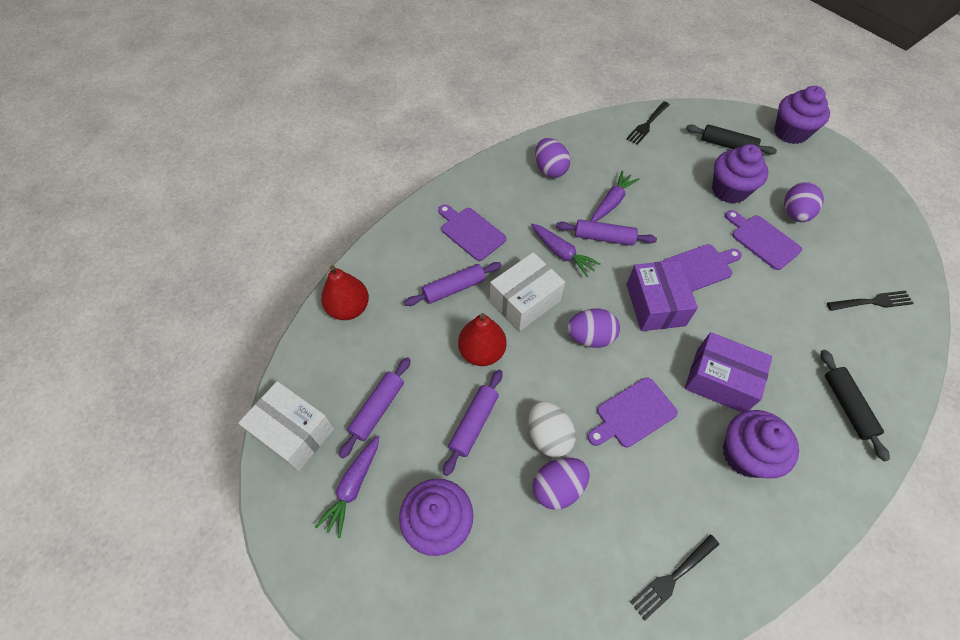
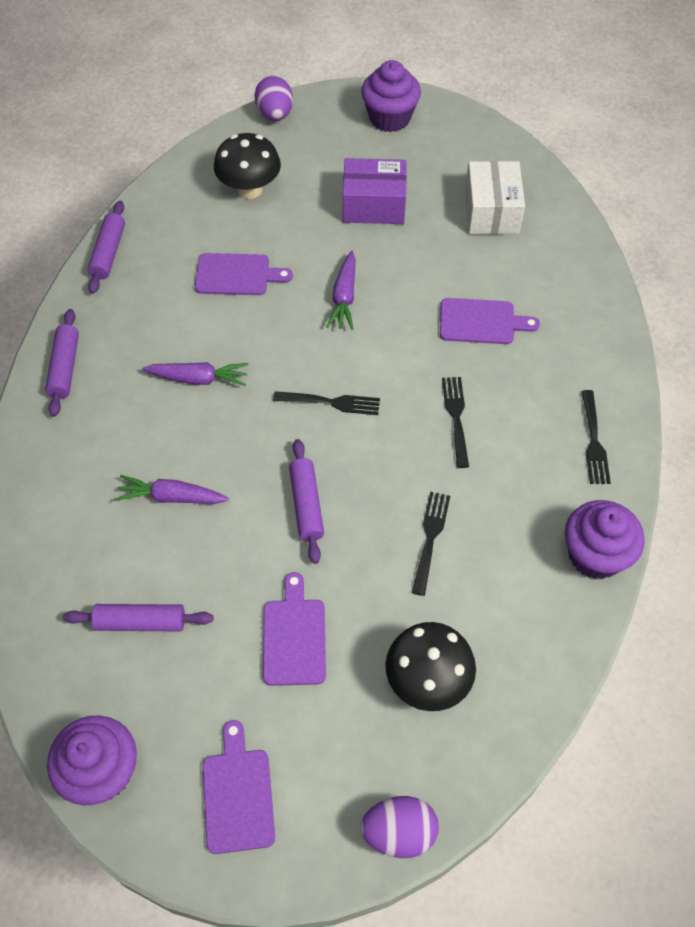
black fork: [626,101,670,145] [630,534,719,621] [827,290,914,311] = 3 -> [273,391,380,415] [412,492,450,596] [442,377,469,468] [581,390,611,484] = 4
black mushroom: none = 0 -> [214,133,281,199] [385,622,476,711] = 2
black rolling pin: [686,124,777,155] [821,350,890,461] = 2 -> none = 0
purple box: [626,260,698,331] [685,332,772,413] = 2 -> [343,158,407,224] = 1
purple cupcake: [399,479,474,556] [712,144,768,204] [723,410,799,479] [774,86,830,144] = 4 -> [47,716,137,805] [361,60,421,132] [565,500,645,579] = 3
purple egg: [532,458,590,510] [535,138,570,178] [567,309,620,348] [784,182,824,222] = 4 -> [254,76,293,121] [360,796,439,858] = 2
red pear: [321,265,369,320] [458,313,507,366] = 2 -> none = 0
white box: [238,381,334,471] [490,252,565,331] = 2 -> [465,161,525,234] = 1
white egg: [528,401,576,457] = 1 -> none = 0

